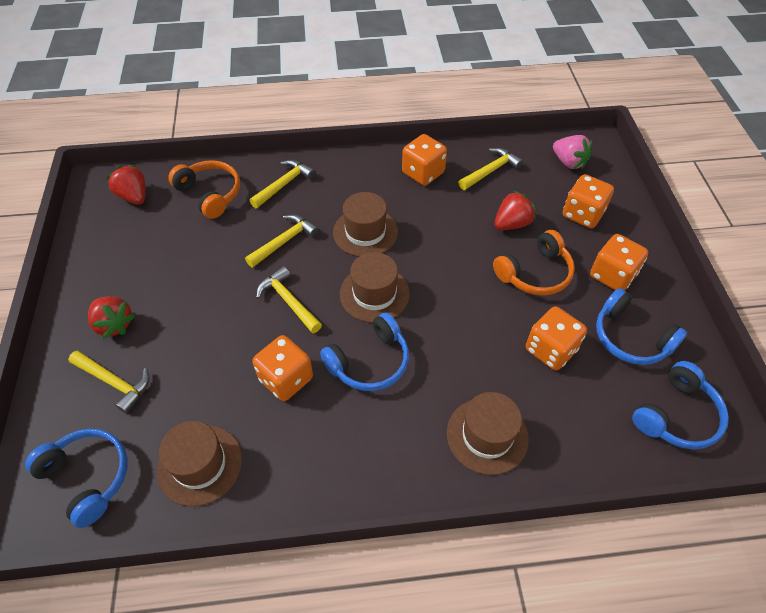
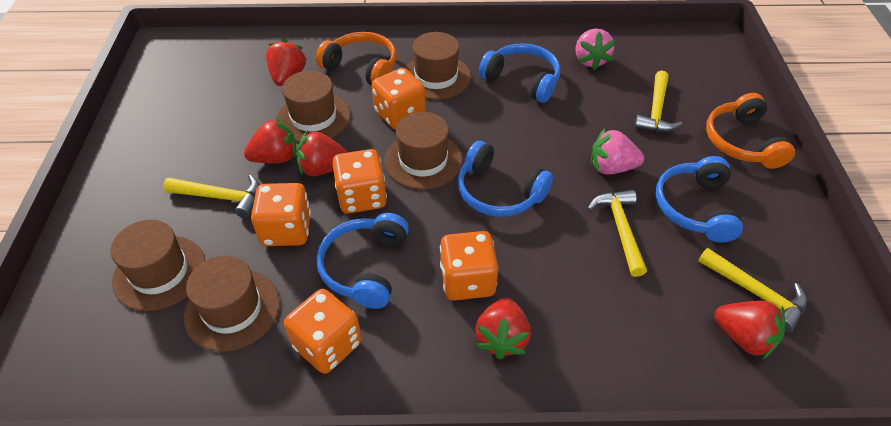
brown hat: [157,421,242,507] [333,192,398,257] [340,252,410,323] [447,392,529,475] = 4 -> [111,220,205,311] [184,255,280,352] [276,71,351,142] [384,112,462,189] [405,32,471,100] = 5
pink strawberry: [553,135,593,169] = 1 -> [576,29,615,70] [591,128,644,175] = 2
red strawberry: [88,296,135,339] [106,165,146,205] [494,190,536,230] = 3 -> [244,118,296,163] [266,39,307,86] [296,130,348,176] [475,297,531,360] [714,301,785,360] = 5
yellow hammer: [68,351,150,414] [245,214,319,268] [249,160,315,208] [256,266,322,333] [458,148,523,190] = 5 -> [163,175,260,218] [587,190,647,277] [634,70,682,132] [698,248,807,333] = 4

